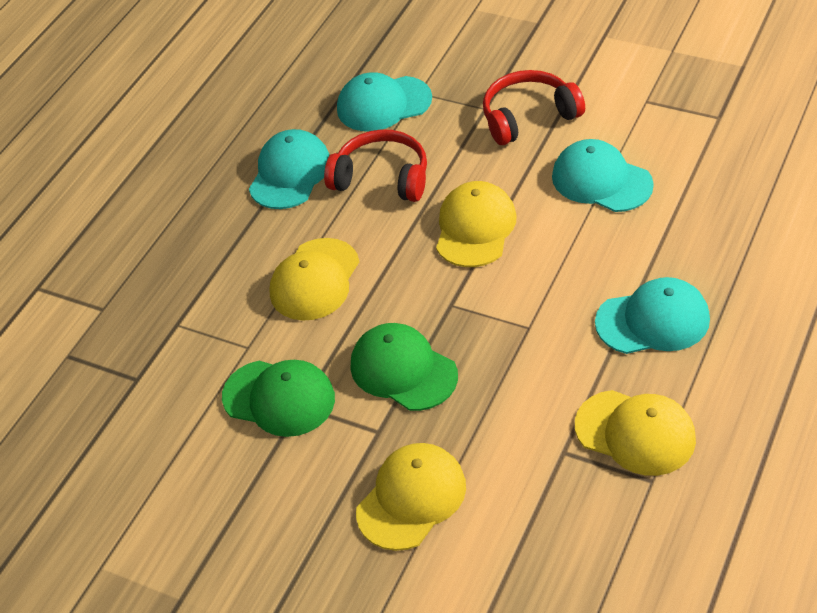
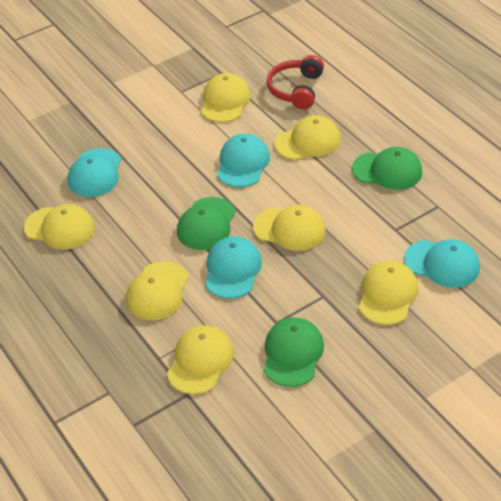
green cap: [222,360,335,437] [351,323,458,411] = 2 -> [177,197,236,250] [264,317,324,387] [352,147,422,190] = 3
red headphones: [324,129,427,202] [483,70,585,145] = 2 -> [267,55,324,109] = 1
yellow cap: [269,238,359,321] [356,443,466,551] [436,181,517,267] [575,390,696,476] = 4 -> [24,204,95,250] [126,261,189,320] [167,325,234,395] [201,73,251,122] [253,205,326,251] [274,115,341,160] [359,261,418,325] = 7

